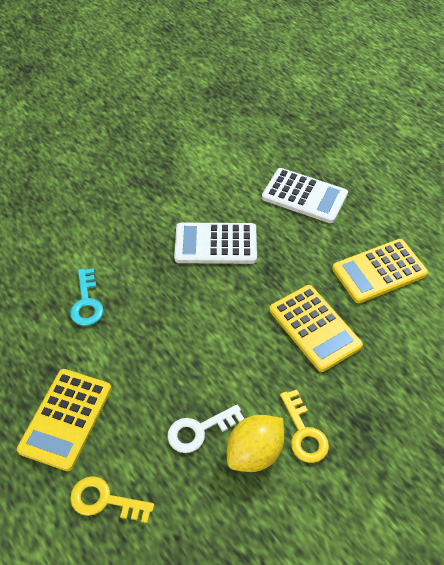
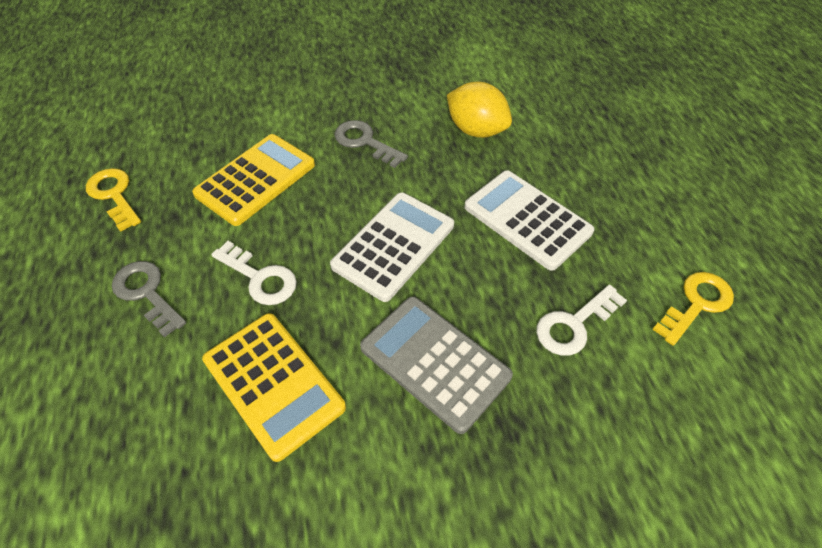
grey calculator: none = 0 -> [360,296,513,434] = 1
grey key: none = 0 -> [112,261,186,337] [335,120,408,168] = 2
turquoise key: [70,268,104,326] = 1 -> none = 0
white key: [167,404,244,453] = 1 -> [211,241,297,305] [536,285,627,356] = 2
yellow calculator: [17,369,111,471] [269,285,363,372] [332,239,428,303] = 3 -> [192,134,315,226] [202,313,346,462] = 2

